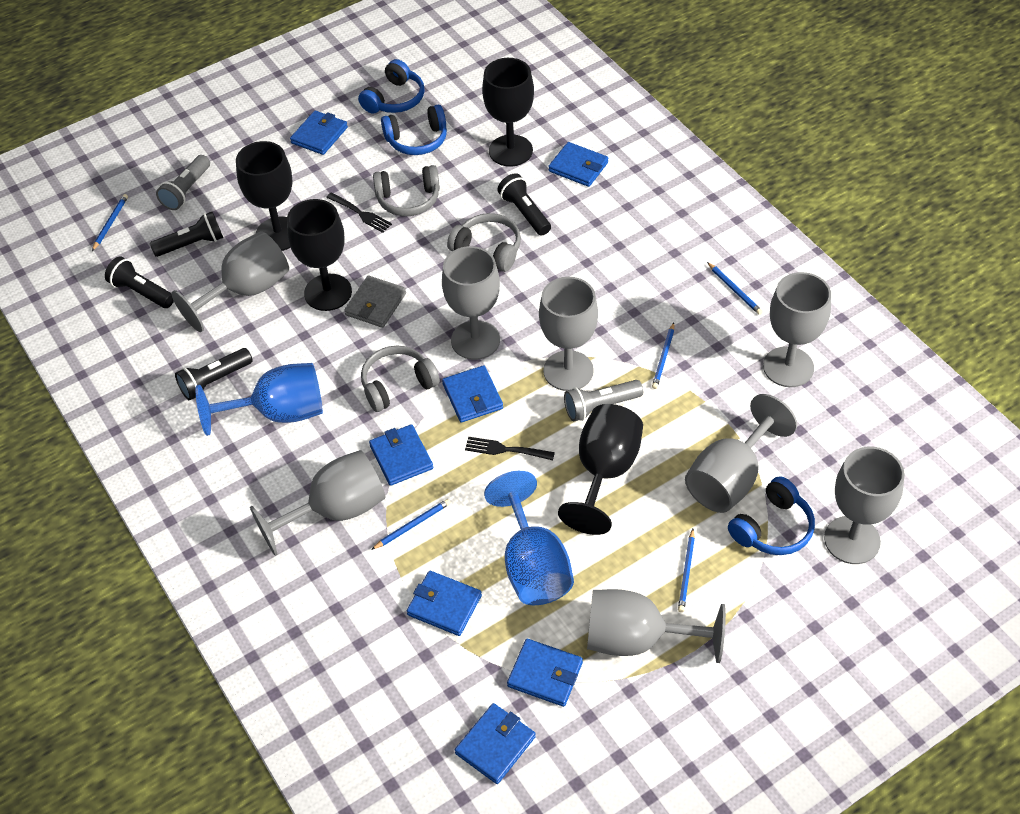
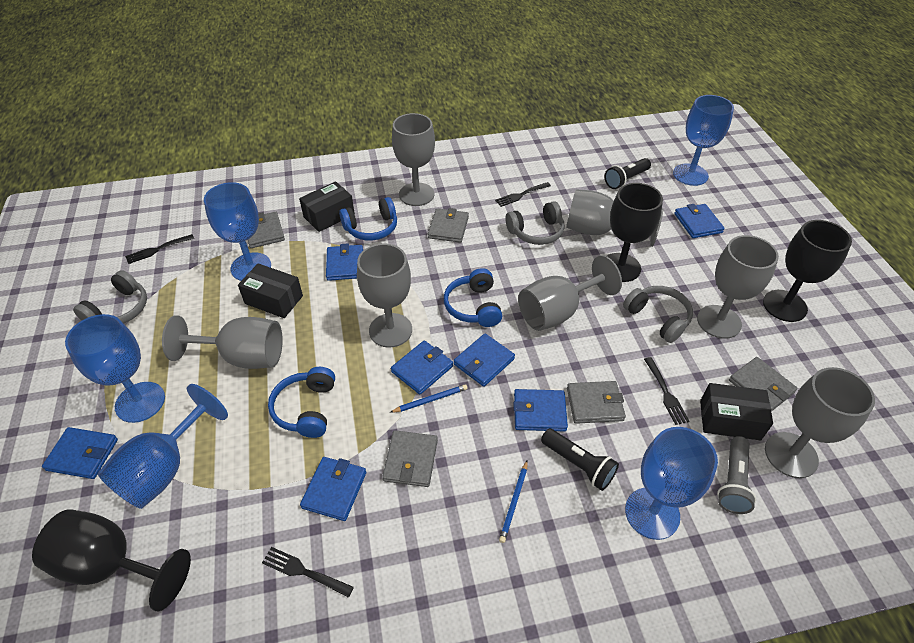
black box: none = 0 -> [238,263,303,318] [299,181,355,232] [700,383,773,440] = 3
black flashlight: [105,257,174,308] [150,212,223,257] [175,348,253,400] [497,173,551,235] = 4 -> [541,429,619,491] [604,158,651,189] = 2
black fork: [326,192,392,233] [465,437,555,460] = 2 -> [125,234,194,264] [262,547,354,598] [495,182,551,207] [644,357,690,425] = 4
black goblet: [236,141,292,251] [287,199,352,311] [482,58,534,167] [558,404,643,535] = 4 -> [32,509,191,612] [607,183,663,282] [763,220,852,322] = 3
blue goblet: [196,363,323,436] [484,471,574,605] = 2 -> [65,314,165,423] [98,384,228,509] [204,182,271,281] [625,427,718,540] [673,95,734,186] = 5
blue pencil: [92,194,128,251] [371,499,451,550] [652,323,674,389] [678,529,695,612] [707,262,763,315] = 5 -> [390,384,468,413] [499,461,528,543] = 2
grey flashlight: [156,155,210,210] [564,380,643,422] = 2 -> [717,436,756,514] = 1
grey goblet: [171,231,289,332] [250,450,386,556] [442,246,500,360] [539,277,598,391] [587,589,726,663] [685,394,797,513] [763,272,831,387] [824,447,905,564] = 8 -> [162,315,283,369] [357,243,412,348] [392,113,435,206] [518,255,622,331] [566,189,663,247] [697,235,779,339] [765,367,875,478] = 7
grey wallet: [344,275,406,328] = 1 -> [248,212,285,248] [382,430,438,487] [428,208,469,243] [567,381,626,424] [729,357,798,412] = 5

